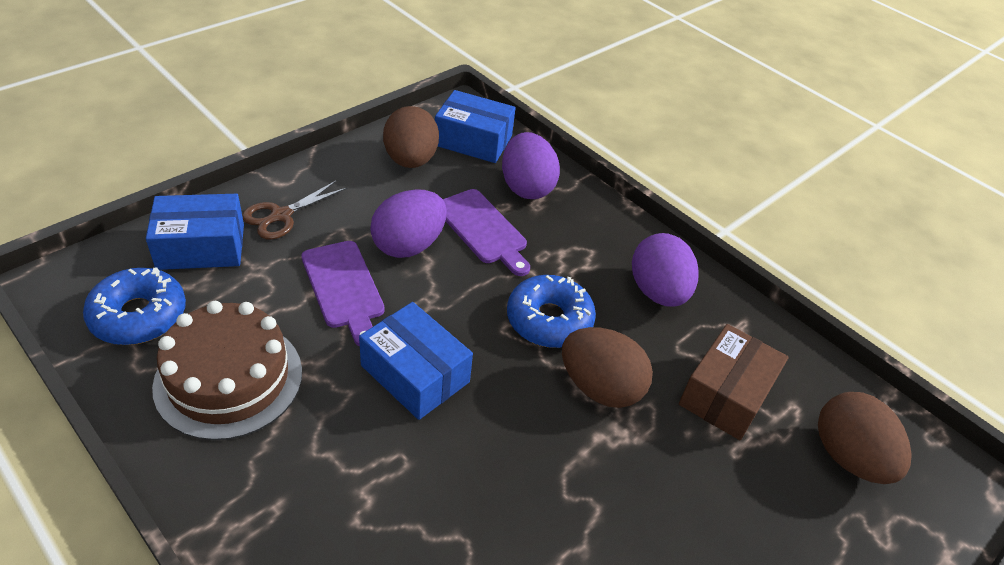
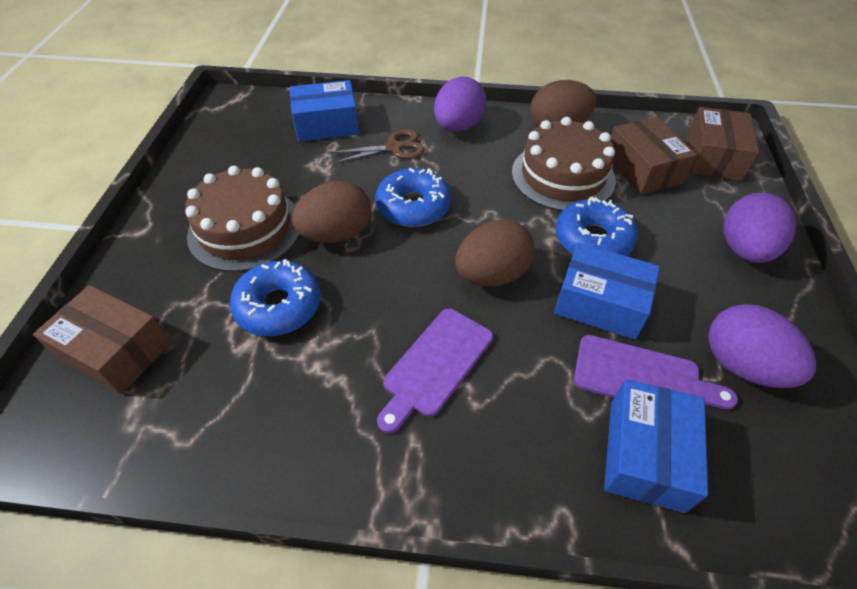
blue donut: [83,267,186,345] [507,275,596,348] = 2 -> [230,259,321,337] [375,168,451,227] [555,196,638,256] = 3
brown box: [679,324,789,440] = 1 -> [33,285,171,394] [611,117,697,195] [686,107,759,181] = 3
brown cake: [152,301,302,441] = 1 -> [185,166,300,272] [512,117,616,211] = 2

